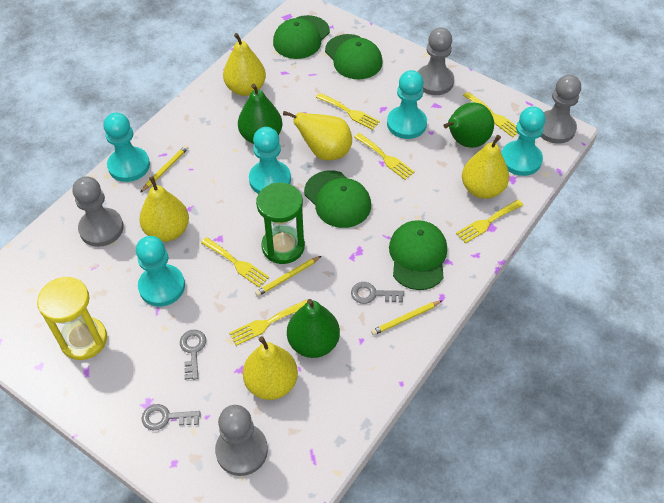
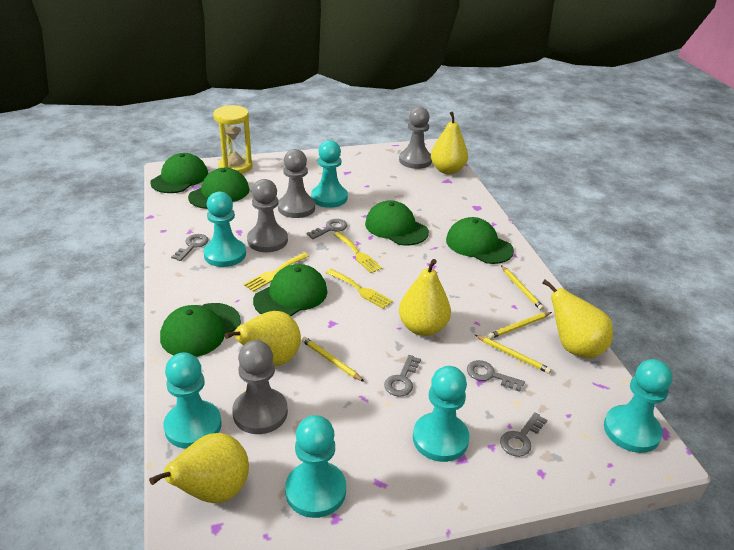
green cap: [273,15,330,59] [304,170,371,228] [325,34,383,79] [389,220,447,290] = 4 -> [150,153,208,193] [160,303,241,357] [188,168,249,209] [253,264,327,316] [365,200,429,246] [446,217,514,264] = 6
green hourglass: [256,183,305,264] = 1 -> none = 0
green pear: [238,84,282,144] [287,299,340,358] [443,102,494,148] = 3 -> none = 0
grey key: [142,404,201,430] [180,330,206,380] [351,282,404,304] = 3 -> [171,234,209,261] [307,219,347,239] [384,355,421,397] [467,360,525,392] [500,412,547,457] = 5
turquoise pawn: [104,112,150,182] [136,236,185,306] [249,127,291,194] [387,70,427,139] [501,106,546,176] = 5 -> [163,352,222,449] [203,192,246,267] [285,415,346,518] [311,140,348,208] [413,366,470,462] [604,359,672,453] = 6
yellow fork: [201,237,269,287] [229,300,307,346] [316,93,380,130] [354,133,415,180] [456,200,523,243] [463,92,518,137] = 6 -> [244,253,309,292] [326,269,393,309] [334,232,382,273] = 3
yellow pencil: [140,145,189,193] [255,256,321,296] [371,301,442,335] = 3 -> [302,337,364,382] [475,335,551,374] [488,312,552,339] [501,265,544,310] = 4

